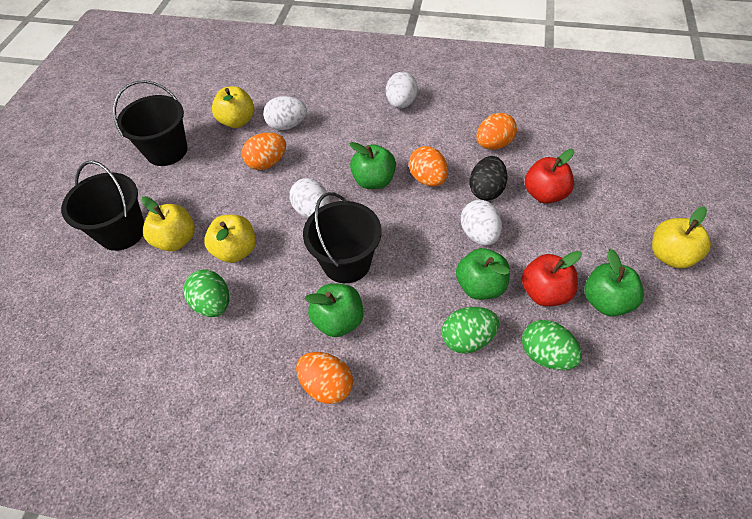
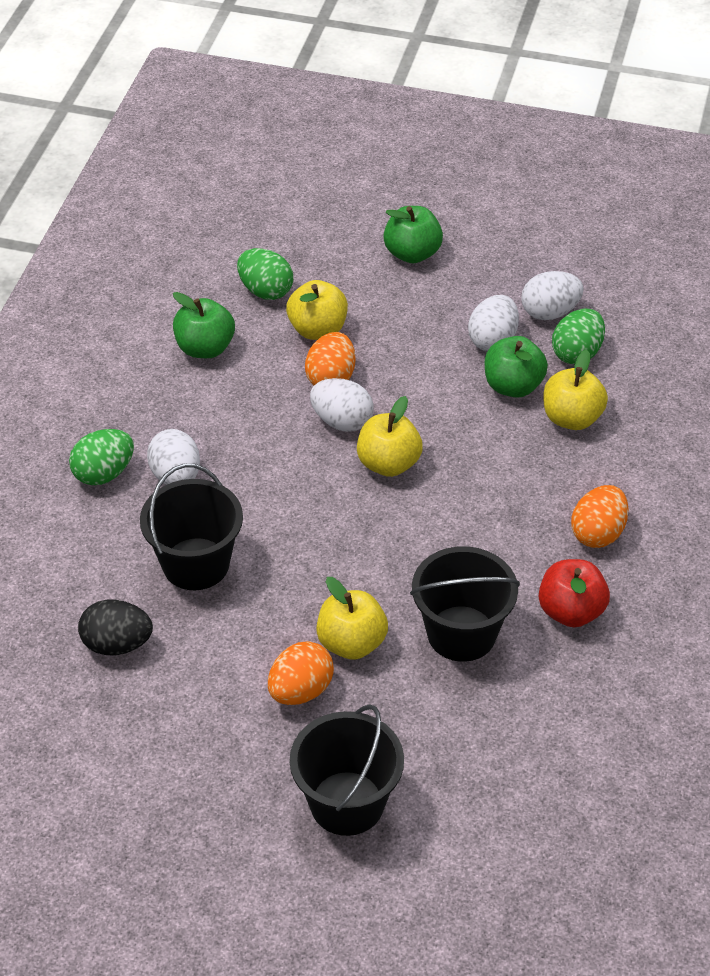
green apple: [304,283,364,337] [349,142,396,189] [456,248,510,300] [584,249,644,316] = 4 -> [173,292,235,358] [383,206,443,263] [485,336,548,398] = 3
orange egg: [242,132,286,170] [296,352,353,404] [409,146,448,187] [476,113,517,150] = 4 -> [268,641,334,705] [305,332,356,386] [571,485,628,548] = 3
red apple: [522,251,582,306] [525,149,574,204] = 2 -> [539,559,610,627] = 1

